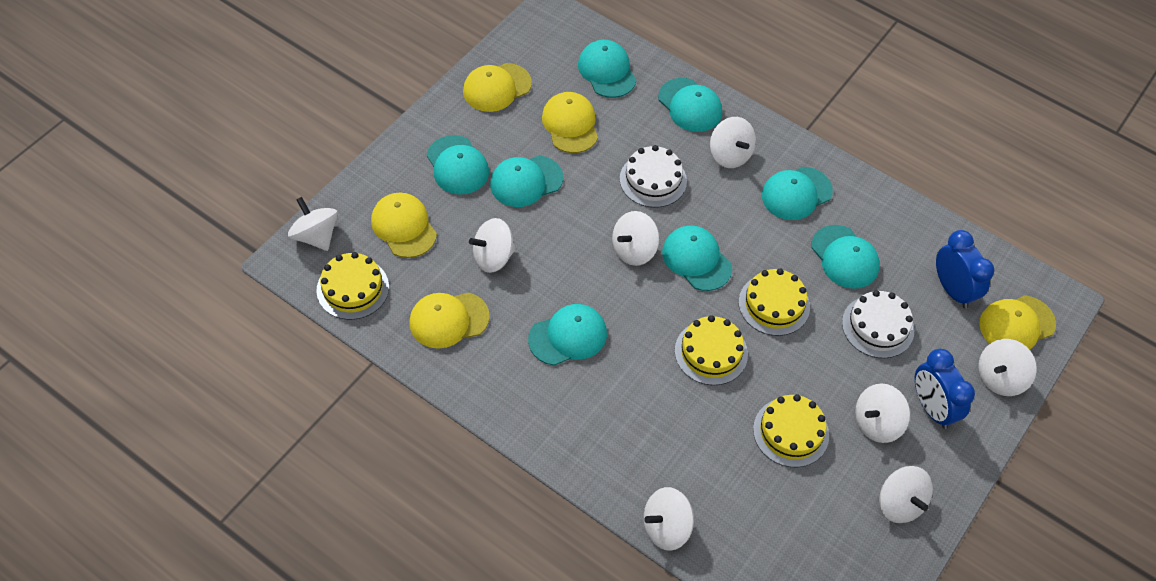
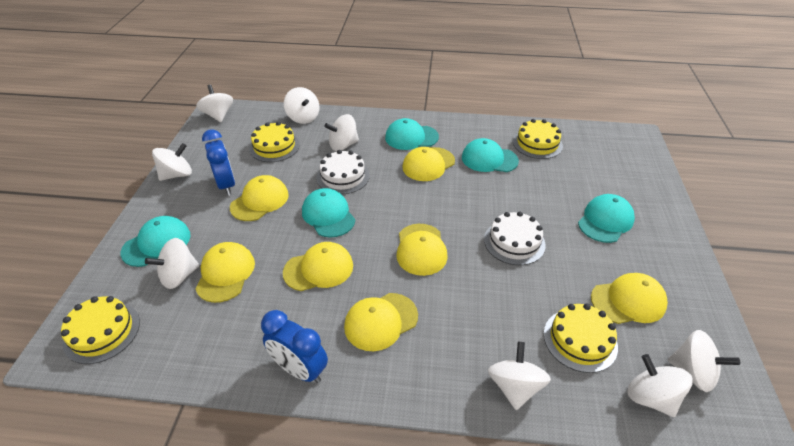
turquoise cap: [427,135,489,194] [490,156,563,207] [528,304,607,366] [578,40,636,98] [658,78,722,132] [662,226,732,291] [762,167,833,220] [811,225,880,289] = 8 -> [120,216,190,267] [302,188,355,238] [385,118,439,150] [462,138,519,172] [578,194,635,243] = 5
yellow cap: [371,193,437,258] [409,292,490,349] [463,63,532,112] [542,92,598,153] [979,295,1056,350] = 5 -> [196,242,255,303] [230,175,289,221] [283,242,353,291] [344,293,418,351] [396,224,447,276] [402,147,455,181] [591,273,668,324] = 7

